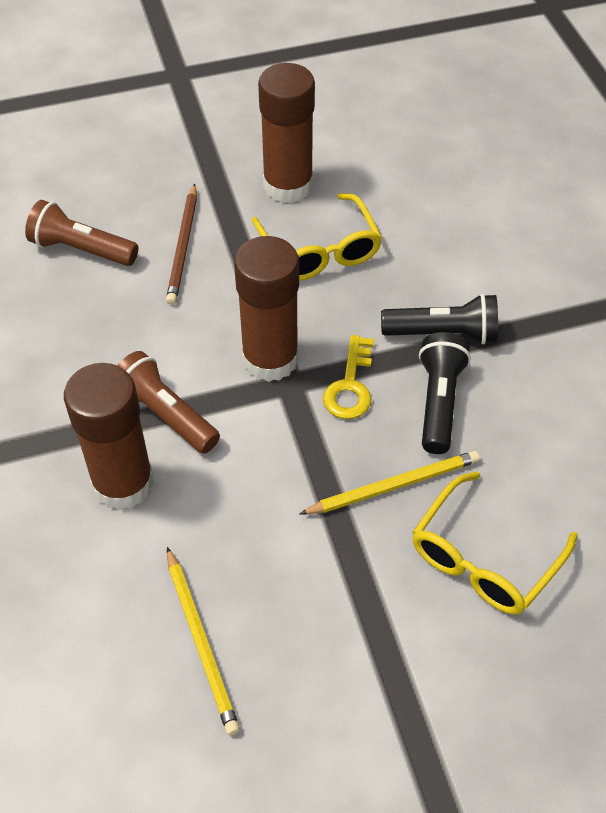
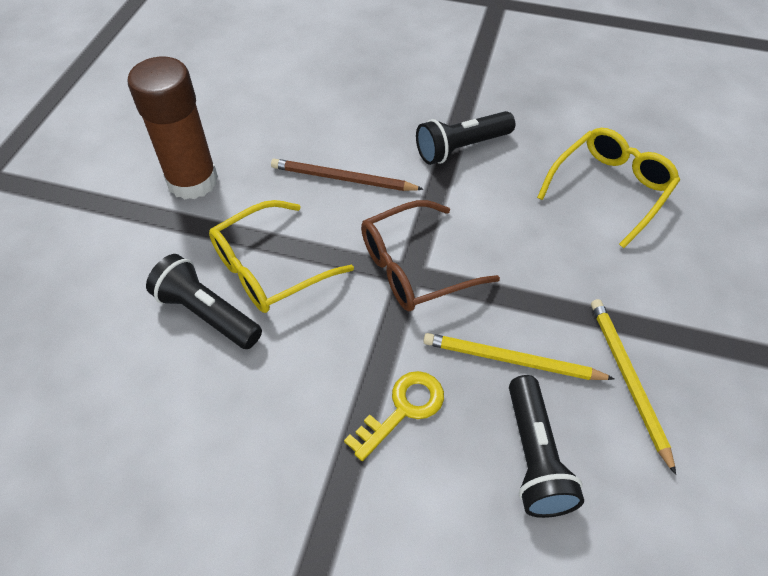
black flashlight: [381,294,498,344] [419,332,471,454] = 2 -> [146,254,262,349] [416,111,515,165] [509,375,584,518] = 3
brown flashlight: [25,200,138,266] [117,351,220,454] = 2 -> none = 0
brown glasses: none = 0 -> [361,200,500,311] = 1
brown glue stick: [64,363,154,510] [234,236,299,382] [258,63,315,203] = 3 -> [128,57,218,200] = 1

